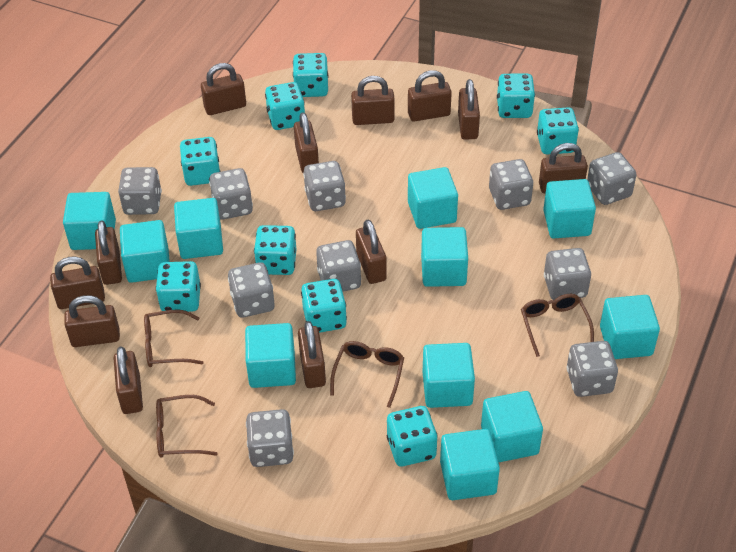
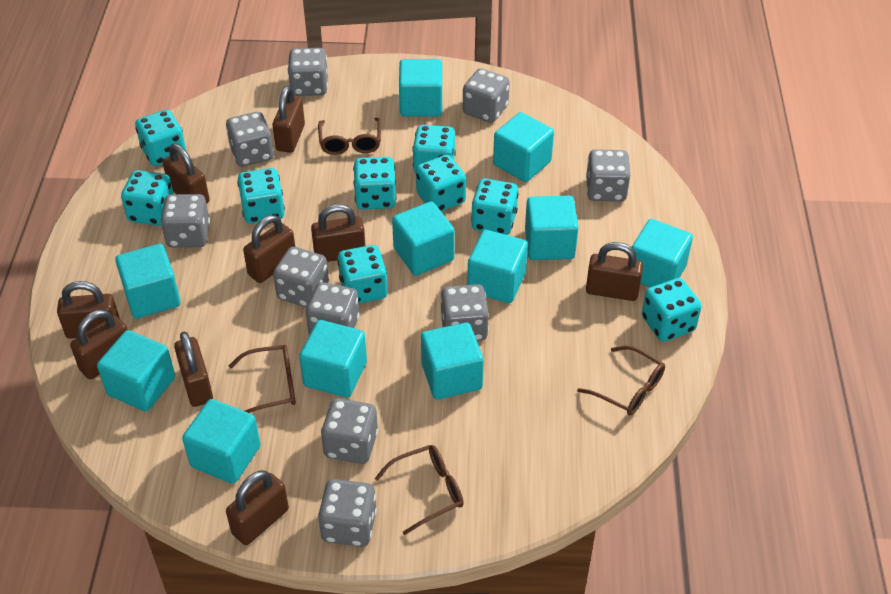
brown padlock: [50,256,105,309] [64,295,120,347] [95,221,122,285] [114,346,143,414] [201,63,246,115] [294,112,319,173] [298,321,326,388] [351,76,395,125] [356,220,387,284] [408,70,452,122] [458,79,480,139] [539,143,588,193] = 12 -> [57,281,120,339] [70,310,128,379] [163,144,210,204] [174,331,213,407] [226,470,289,545] [243,215,295,283] [273,86,305,153] [311,204,365,262] [586,242,643,301] = 9

